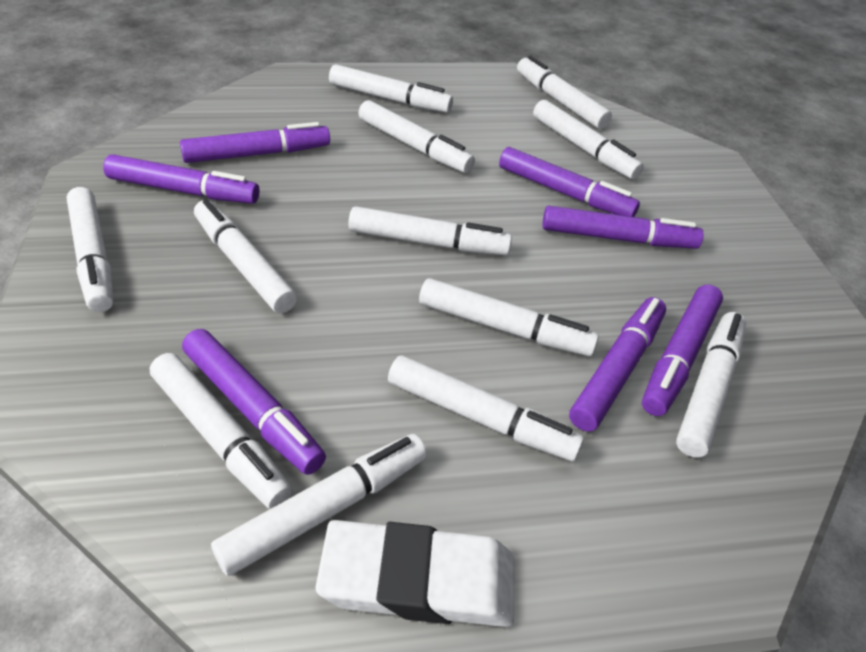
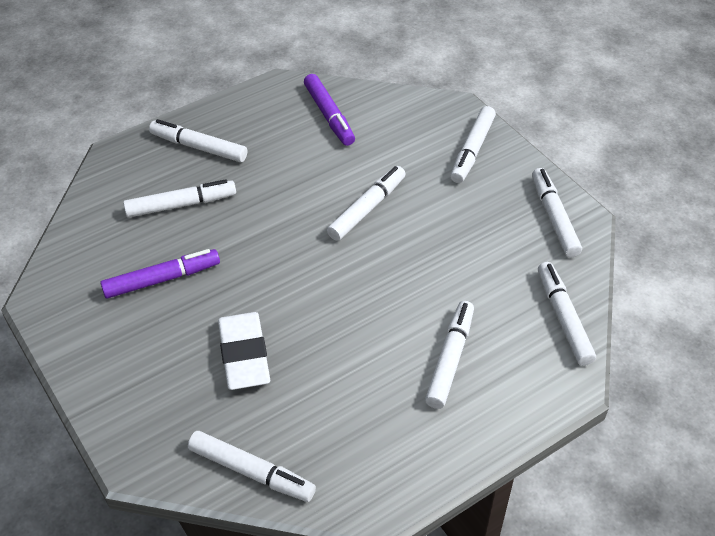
purple marker: [103,154,259,204] [180,122,330,163] [182,329,326,475] [499,147,640,217] [542,206,704,249] [569,297,666,432] [642,285,723,416] = 7 -> [100,249,220,299] [304,74,355,146] = 2
white marker: [66,187,113,312] [150,353,293,509] [194,199,297,313] [211,434,427,576] [329,64,453,113] [348,206,512,255] [358,100,475,173] [388,355,584,461] [419,278,599,356] [517,56,612,129] [533,100,644,179] [676,312,746,458] = 12 -> [123,179,236,218] [149,119,247,162] [188,431,316,502] [327,166,405,241] [425,301,474,409] [450,106,496,183] [532,168,582,257] [538,262,596,366] = 8

